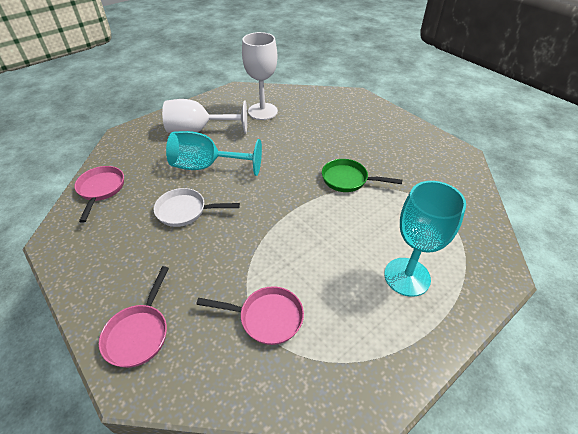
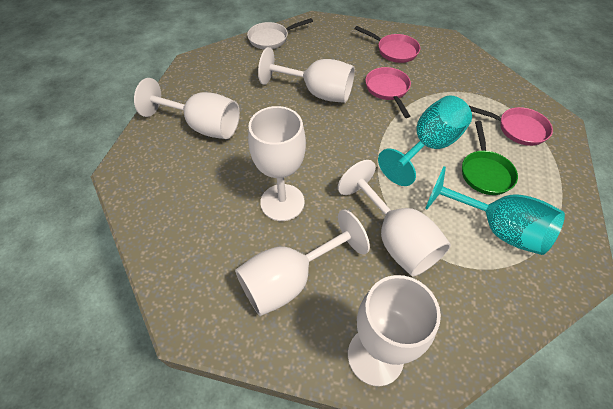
white goblet: [162,99,247,134] [242,32,278,120] = 2 -> [134,78,240,139] [235,209,370,316] [248,106,306,221] [258,47,355,103] [338,160,451,277] [348,275,441,386] = 6

